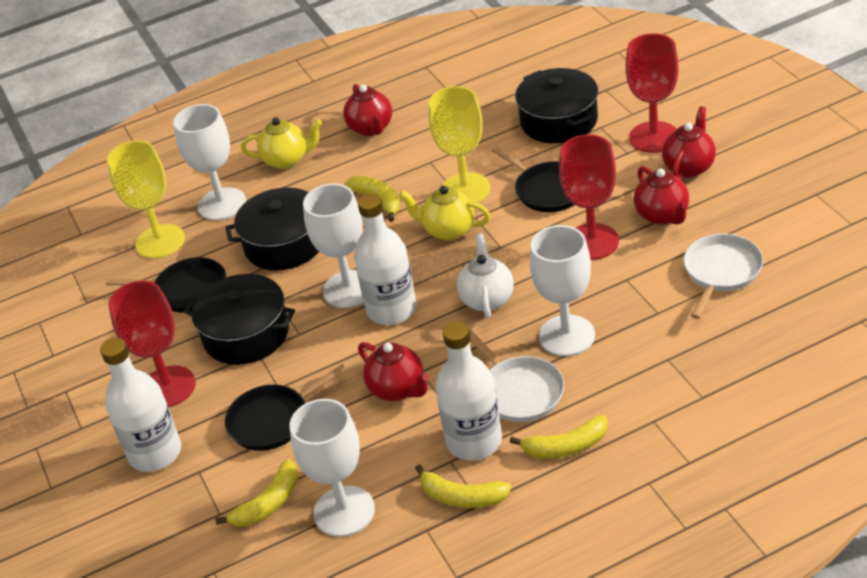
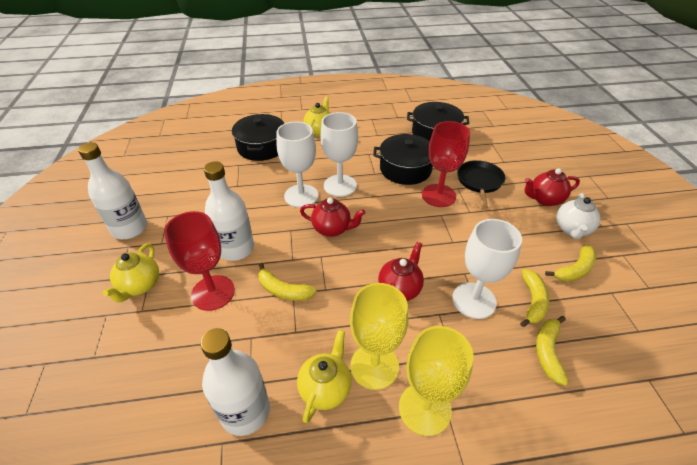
black pan: [106,257,226,313] [225,364,347,451] [491,146,574,212] = 3 -> [457,160,505,210] = 1
red goblet: [108,280,196,407] [559,134,619,260] [626,33,679,153] = 3 -> [164,211,235,311] [422,121,470,207] = 2
red teapot: [343,84,392,136] [358,342,429,401] [634,166,689,225] [662,106,716,179] = 4 -> [300,198,366,237] [378,242,424,301] [525,168,580,206] = 3
white goblet: [173,104,246,220] [290,399,375,537] [303,183,364,308] [530,225,595,356] = 4 -> [276,121,318,208] [321,112,358,197] [452,219,522,319] = 3
white pan: [469,329,565,422] [683,234,763,319] = 2 -> none = 0
yellow teapot: [241,117,322,169] [399,186,490,240] = 2 -> [103,243,159,302] [297,330,352,423] [303,97,331,137] = 3

